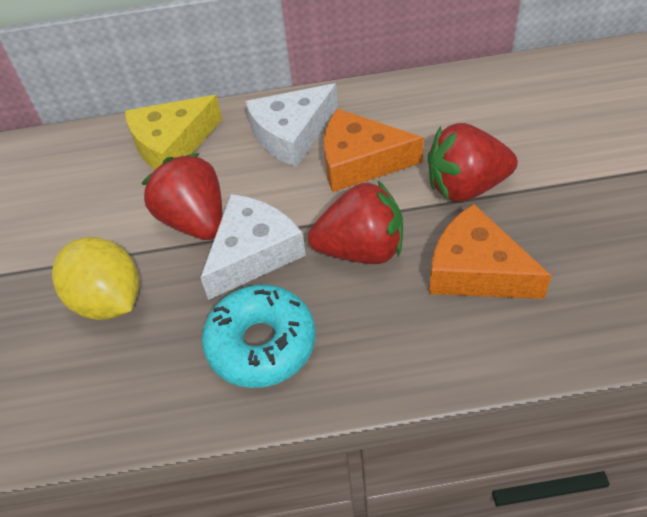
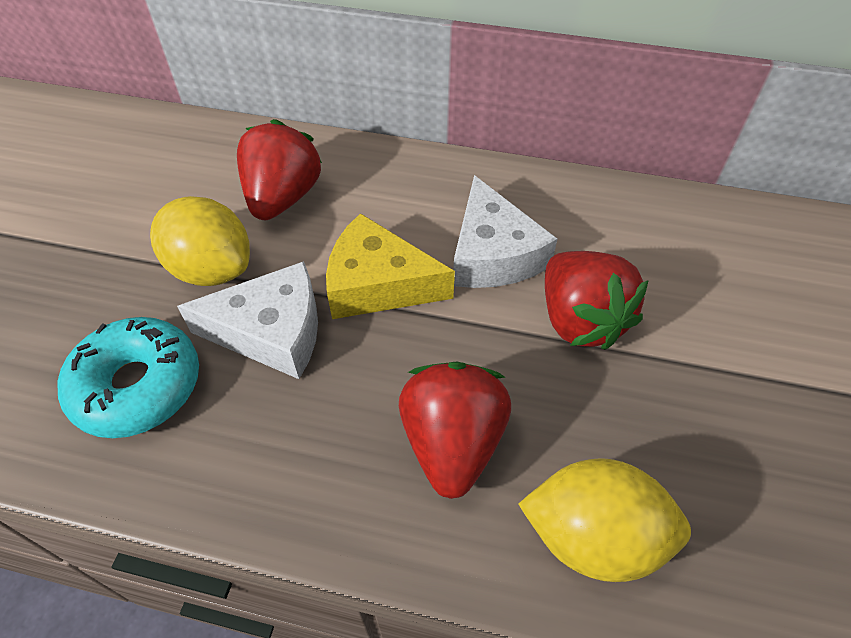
orange cheese: [324,109,424,192] [429,204,551,299] = 2 -> none = 0
yellow lemon: [52,237,139,320] = 1 -> [150,196,250,286] [518,458,691,582] = 2

